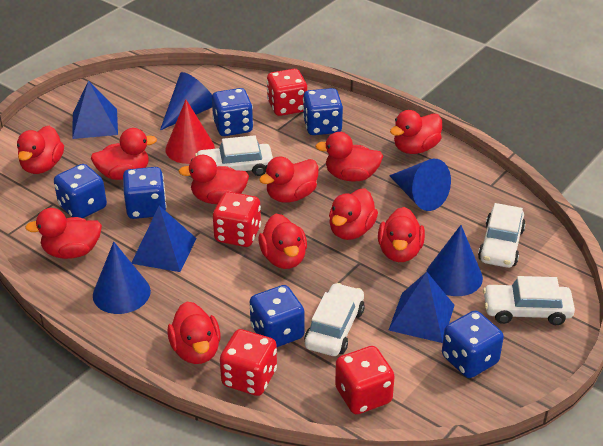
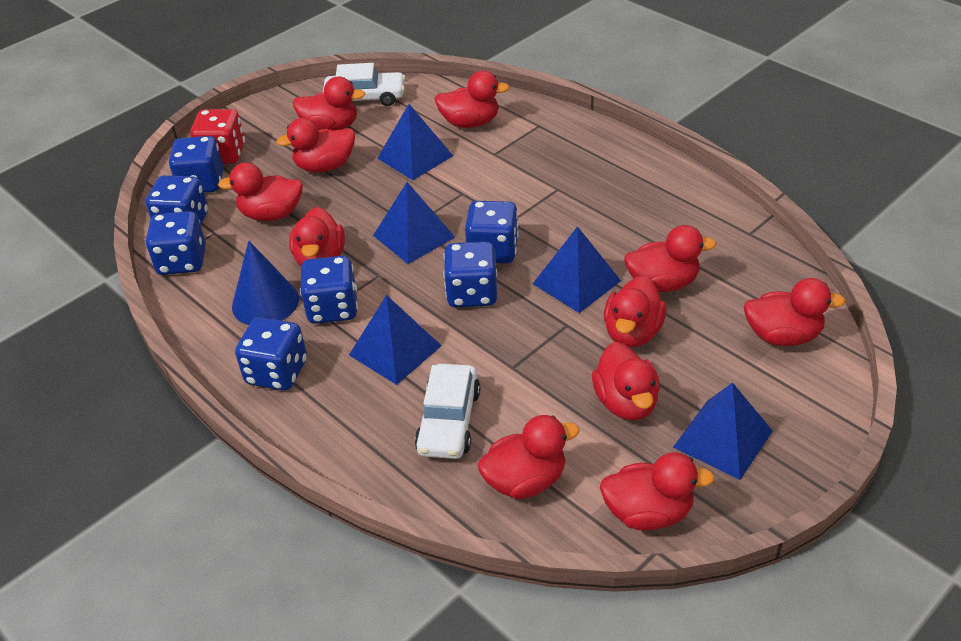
blue cone: [93,242,151,314] [160,72,212,130] [389,159,451,211] [426,225,483,296] = 4 -> [232,241,299,325] = 1
blue dice: [54,164,107,218] [123,167,166,219] [212,88,253,136] [250,285,305,347] [303,88,343,135] [442,311,504,378] = 6 -> [146,175,208,226] [146,211,206,275] [169,136,224,193] [235,317,307,391] [300,256,358,324] [444,241,497,307] [465,201,519,263] = 7
blue pyramid: [72,81,118,139] [131,206,197,272] [389,272,455,343] = 3 -> [349,295,442,385] [373,182,455,264] [377,104,453,180] [533,226,621,313] [673,383,773,480] = 5
red cone: [165,100,215,164] = 1 -> none = 0
red dice: [213,192,261,247] [220,329,277,396] [267,69,307,116] [335,346,395,414] = 4 -> [190,109,245,164] = 1
white car: [195,135,273,176] [304,283,365,356] [478,203,526,268] [483,276,575,325] = 4 -> [323,63,405,106] [415,364,480,459] = 2

